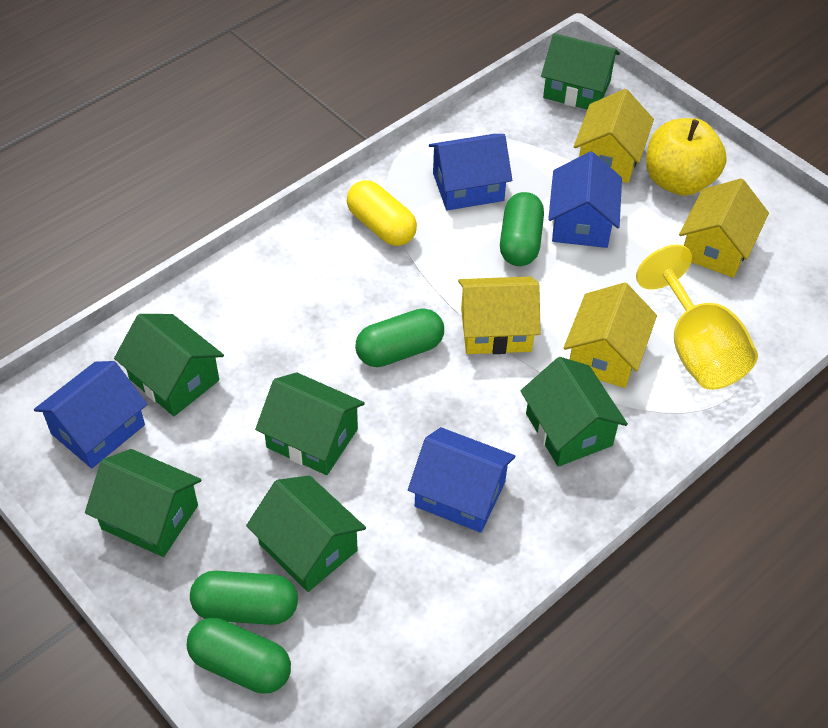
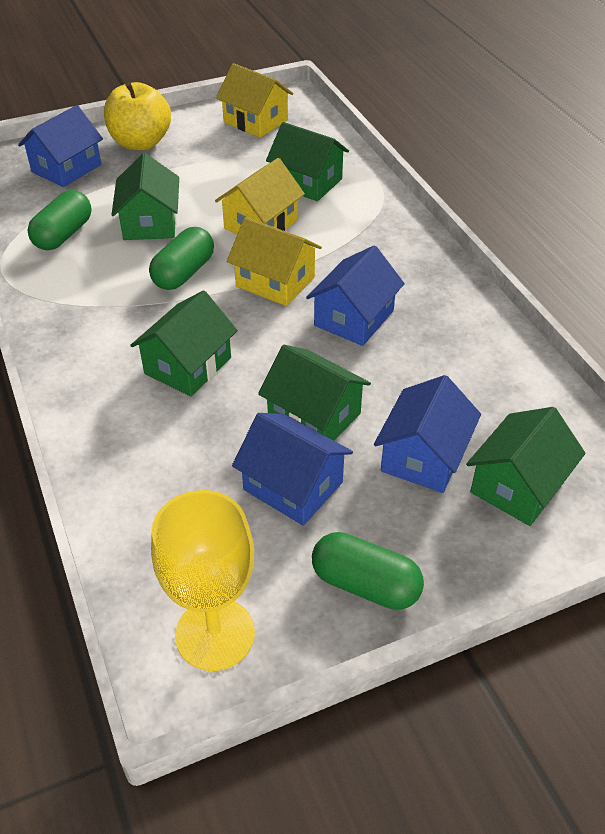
green capsule: [187,618,291,694] [190,571,298,625] [355,308,444,367] [500,192,544,266] = 4 -> [28,190,92,250] [149,227,214,290] [312,532,424,610] = 3
green house: [85,449,202,557] [114,314,224,416] [246,475,366,592] [255,372,365,475] [521,357,628,467] [541,33,620,110] = 6 -> [111,153,179,240] [130,291,238,397] [258,345,371,441] [266,122,349,201] [466,407,585,526] = 5
yellow capsule: [347,180,417,246] = 1 -> none = 0
yellow house: [458,276,541,354] [563,283,657,388] [574,89,654,183] [679,178,769,278] = 4 -> [215,158,305,234] [216,63,293,138] [227,217,322,306] = 3

